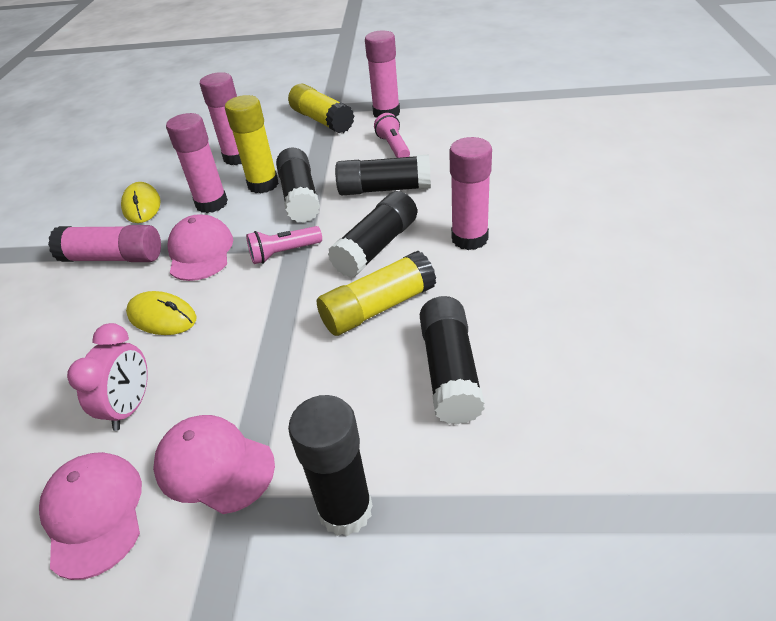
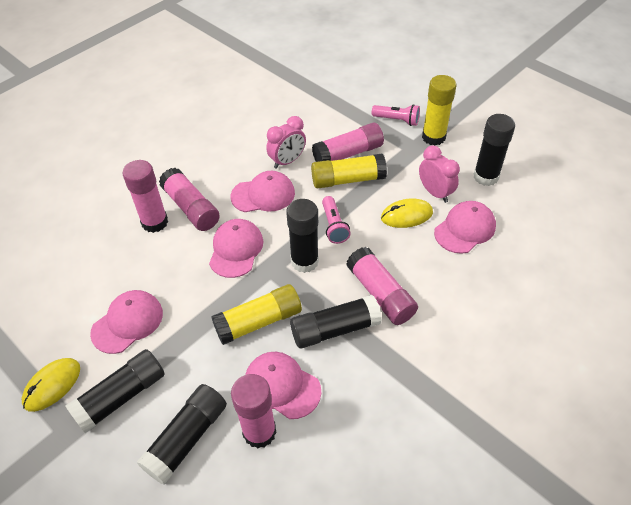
pink cap: [39,452,142,580] [153,415,275,514] [167,214,233,281] = 3 -> [90,290,163,354] [209,219,263,278] [230,171,295,212] [245,352,321,419] [434,201,496,254] = 5
pink clock: [67,323,148,431] = 1 -> [266,116,306,169] [419,145,460,203] = 2

